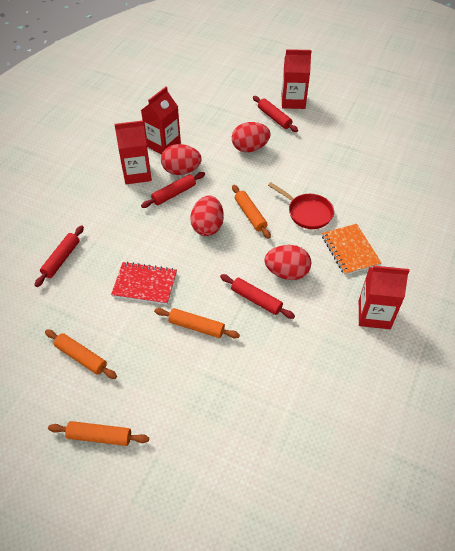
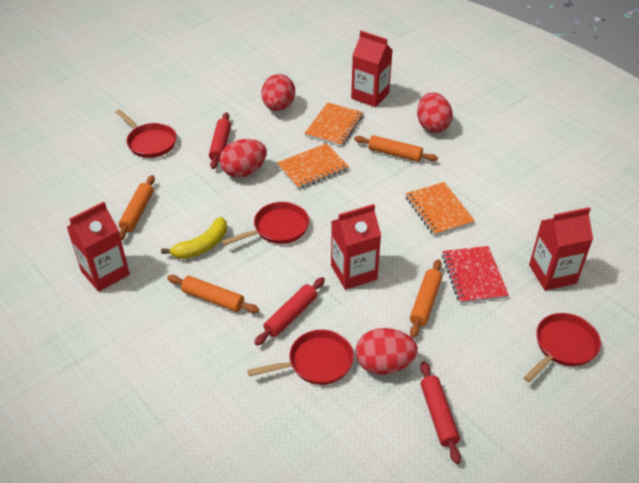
orange notebook: [322,224,381,275] = 1 -> [277,143,349,190] [304,103,364,147] [405,182,475,236] = 3
red pan: [268,182,334,229] = 1 -> [115,109,177,158] [222,202,309,245] [247,330,354,385] [523,313,601,382] = 4
red rolling pin: [35,225,84,287] [141,172,205,208] [220,274,295,319] [253,96,298,132] = 4 -> [209,112,231,169] [254,277,325,346] [420,361,461,464] = 3
yellow banana: none = 0 -> [161,217,227,259] = 1

